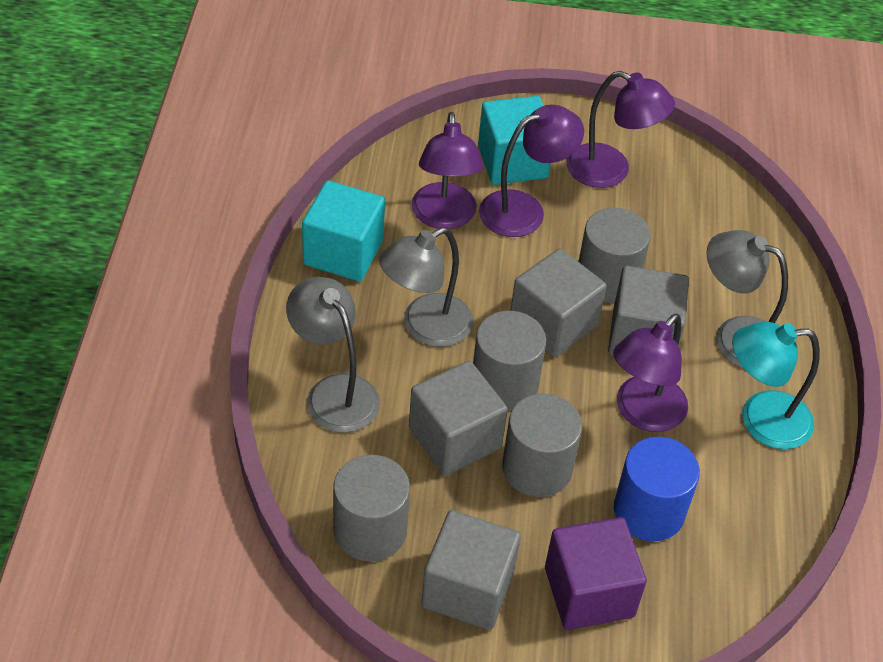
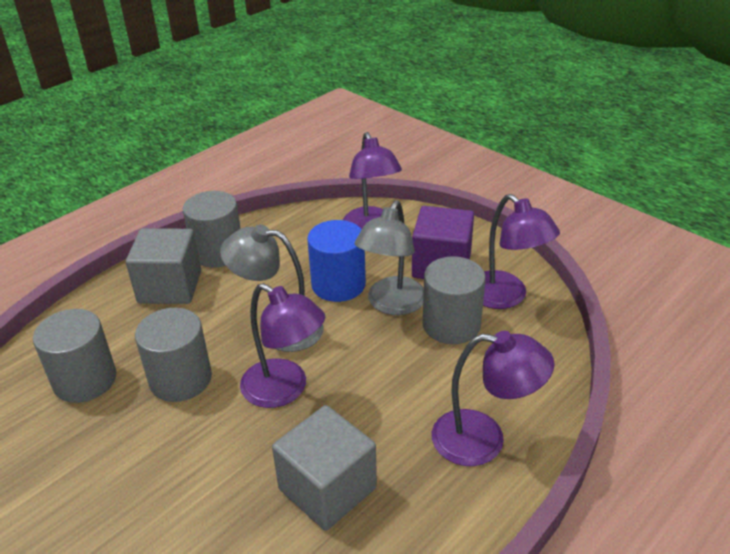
grey cube: [409,361,508,475] [421,510,521,630] [511,248,607,357] [608,266,689,355] = 4 -> [126,229,201,304] [272,405,377,531] = 2
grey lamp: [286,277,380,433] [379,227,473,347] [707,230,788,368] = 3 -> [220,224,324,352] [355,200,424,315] = 2
turquoise cube: [302,180,385,281] [478,96,551,185] = 2 -> none = 0
turquoise lamp: [732,322,820,449] = 1 -> none = 0

